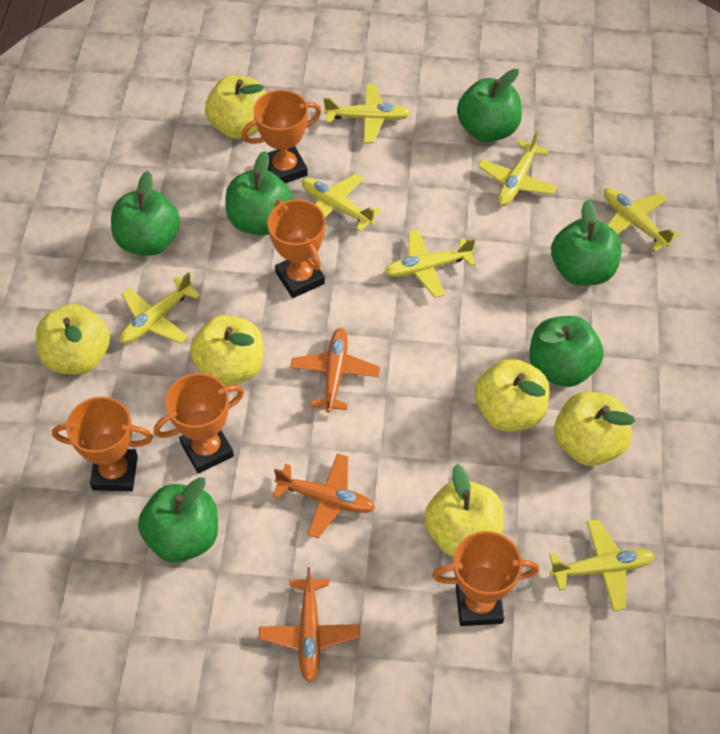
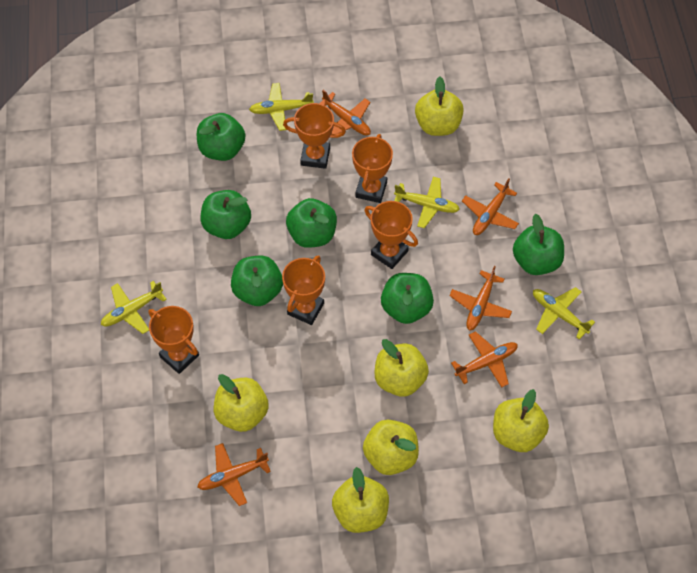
orange plane: [259,567,360,683] [273,454,375,538] [290,328,380,413] = 3 -> [197,443,271,506] [319,90,371,136] [449,266,512,330] [451,331,518,388] [462,178,519,235] = 5
yellow plane: [120,272,201,344] [302,173,381,232] [324,84,410,143] [384,229,476,298] [478,131,557,206] [549,519,655,611] [604,188,680,252] = 7 -> [101,281,167,334] [249,83,314,131] [394,177,460,228] [533,287,595,340] = 4

